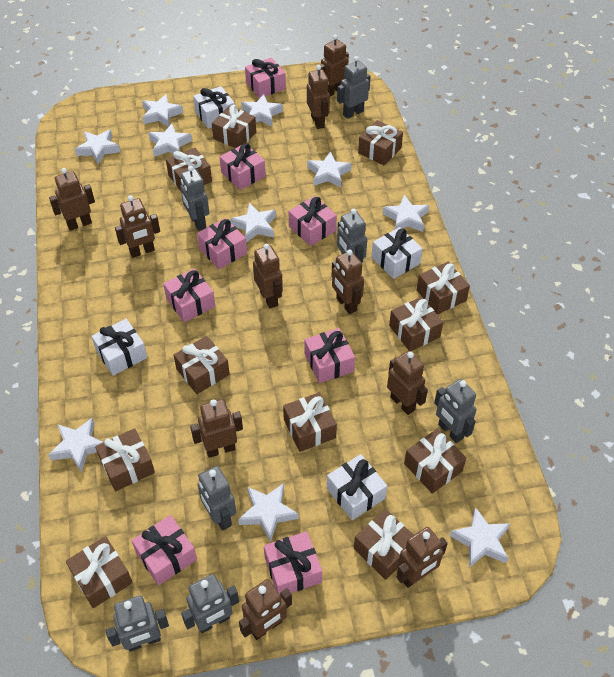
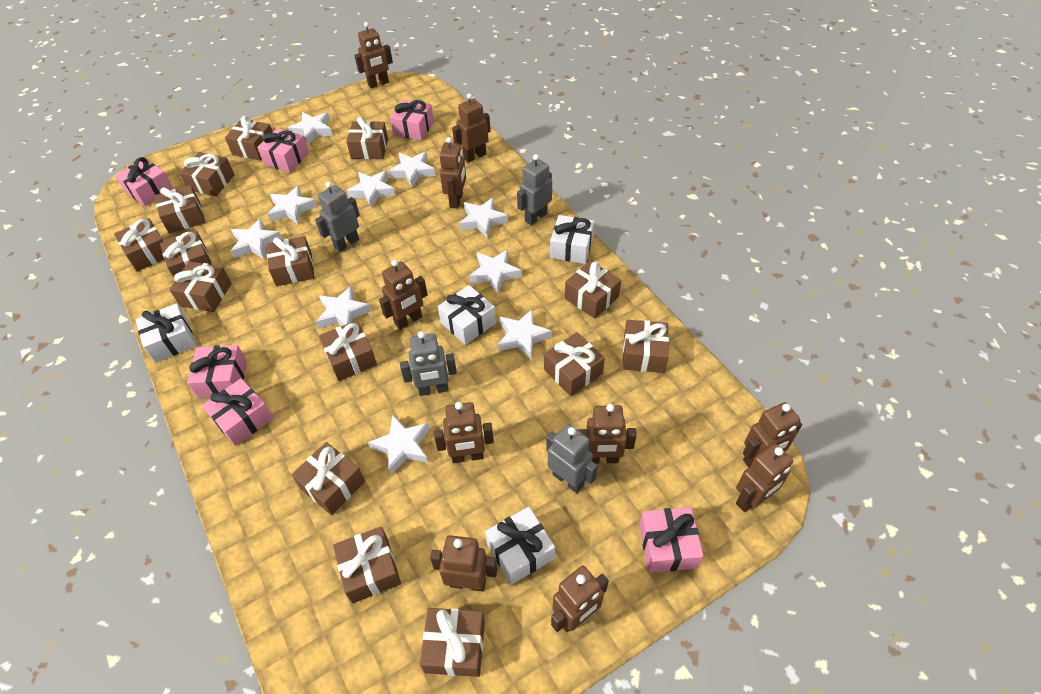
brown gift: [66,536,133,608] [95,428,155,491] [166,148,212,191] [174,336,230,394] [212,105,256,148] [283,392,337,452] [354,509,413,580] [358,120,403,165] [389,297,443,351] [404,429,466,494] [417,262,470,315] = 11 -> [114,218,164,272] [155,185,205,234] [160,231,212,278] [169,261,232,312] [179,152,234,196] [225,116,273,161] [267,236,315,286] [291,442,365,515] [319,320,377,381] [333,526,401,603] [346,117,388,159] [420,608,485,677] [544,332,605,396] [565,261,621,318] [623,320,669,373] = 15
grey robot: [105,595,169,652] [180,166,209,231] [181,574,239,633] [198,466,236,531] [337,56,371,119] [337,209,367,263] [434,379,477,443] = 7 -> [315,181,360,252] [400,331,457,396] [517,154,552,225] [546,424,598,493] = 4
pink gift: [131,515,197,586] [163,268,215,322] [197,218,247,269] [220,143,266,190] [245,58,286,98] [264,531,322,594] [289,196,337,246] [304,328,355,383] = 8 -> [115,157,173,206] [187,345,247,398] [202,378,273,446] [257,128,309,172] [390,99,434,141] [639,507,704,573] = 6

